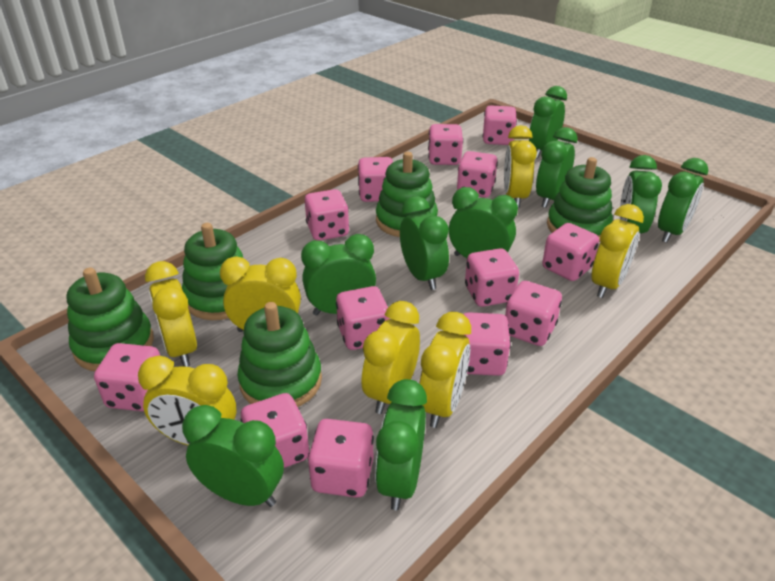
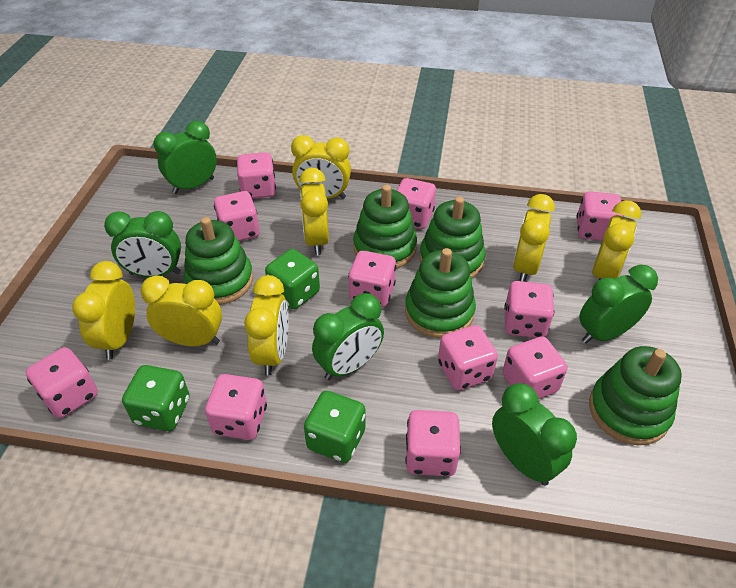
green clock: [182,405,284,507] [301,234,376,316] [375,379,427,510] [400,196,449,290] [449,187,518,258] [529,86,567,159] [536,127,578,208] [620,155,662,233] [658,158,708,243] = 9 -> [104,211,181,277] [153,121,217,194] [312,293,384,380] [492,383,577,486] [579,265,658,344] = 5
green dice: none = 0 -> [122,365,190,431] [265,249,320,309] [304,391,365,463] = 3
pink dice: [94,343,160,412] [241,393,309,468] [305,189,349,241] [308,419,374,498] [336,286,390,350] [358,157,393,202] [428,124,463,165] [457,151,498,198] [462,312,511,376] [465,248,519,307] [483,105,517,145] [505,281,562,346] [542,223,599,281] = 13 -> [26,347,98,418] [205,374,267,440] [214,191,260,241] [237,152,276,199] [348,251,396,307] [397,178,436,229] [405,410,461,476] [438,325,498,390] [503,337,568,399] [504,281,554,338] [576,191,624,241] = 11

